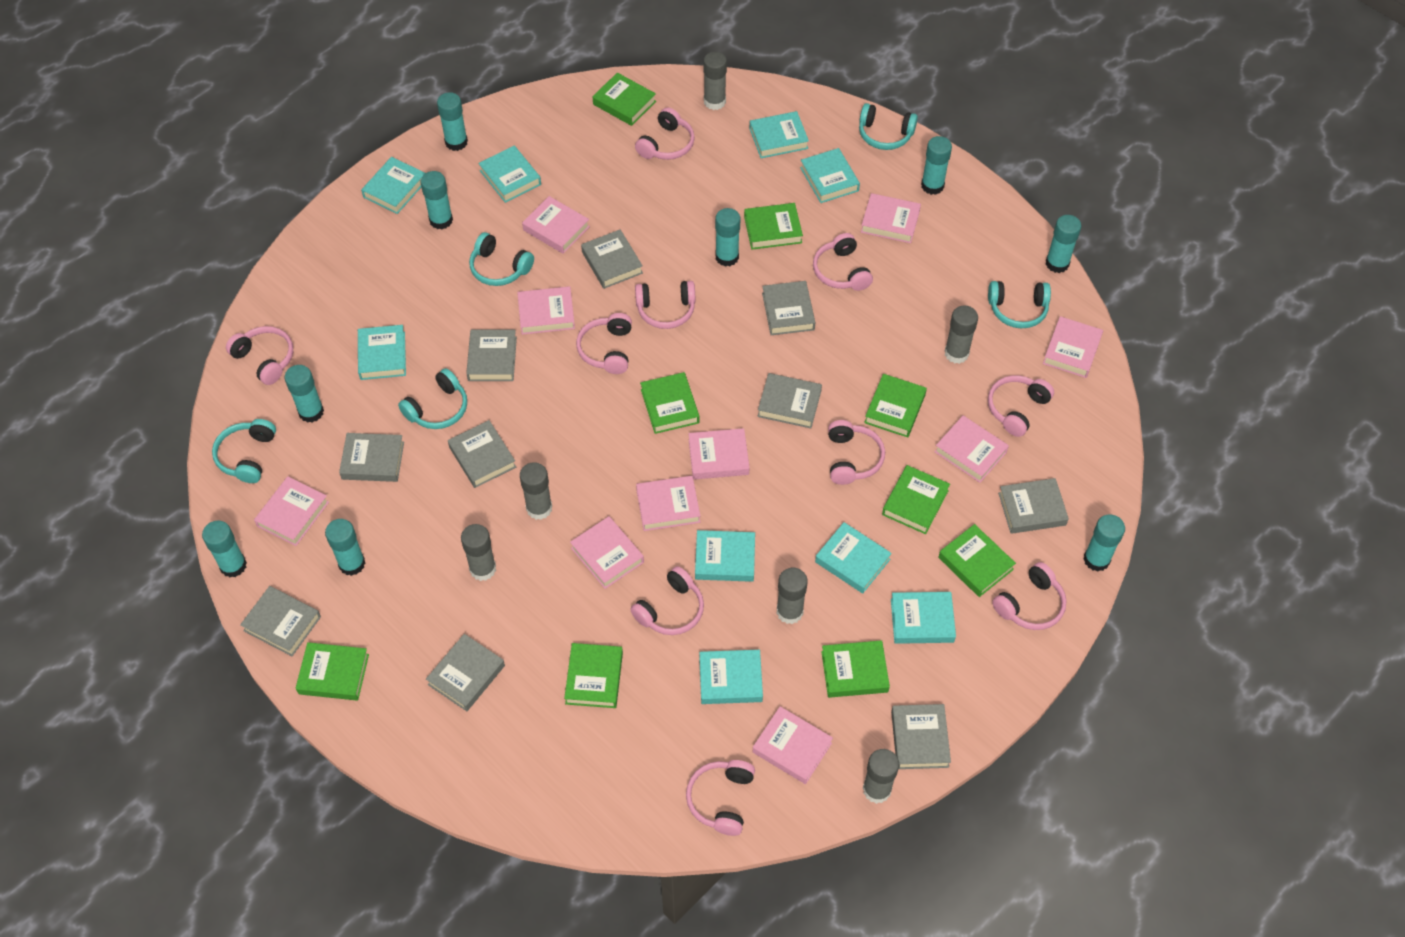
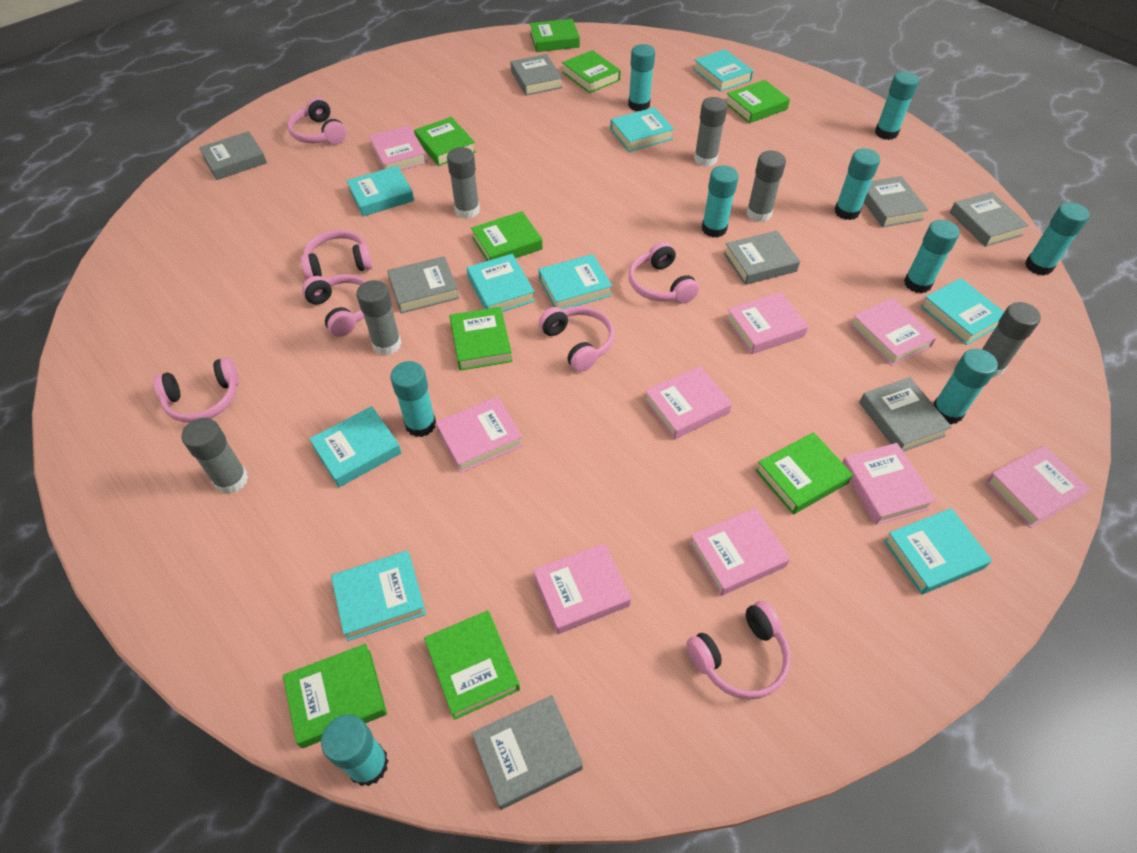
grey book: [240,586,321,656] [339,433,404,482] [426,634,505,711] [448,420,516,488] [466,330,517,381] [581,229,643,289] [757,373,822,428] [762,281,815,335] [891,704,951,769] [998,478,1069,534] = 10 -> [199,131,267,180] [387,256,459,313] [472,695,583,810] [510,54,562,96] [724,231,800,285] [859,377,952,452] [864,176,928,227] [950,192,1029,247] = 8
pink book: [254,476,329,546] [517,286,575,335] [522,196,590,254] [570,516,644,589] [636,476,700,531] [689,428,750,480] [753,706,833,784] [861,193,921,243] [934,415,1009,483] [1043,316,1103,378] = 10 -> [369,125,427,171] [436,396,523,473] [533,543,631,634] [644,366,732,439] [689,507,790,596] [726,292,809,354] [842,443,936,525] [850,298,937,366] [985,445,1091,528] = 9
pink headphones: [226,326,293,385] [576,313,632,374] [630,566,704,635] [635,107,695,160] [635,281,696,329] [686,760,755,836] [813,233,873,291] [828,420,885,485] [988,375,1054,437] [992,562,1067,630] = 10 -> [153,357,239,423] [287,97,347,144] [301,230,373,279] [302,274,367,337] [539,306,614,372] [629,242,699,303] [686,601,791,700] = 7
turquoise headphones: [212,419,276,483] [398,368,467,429] [469,232,534,286] [859,103,918,150] [988,281,1051,328] = 5 -> none = 0

